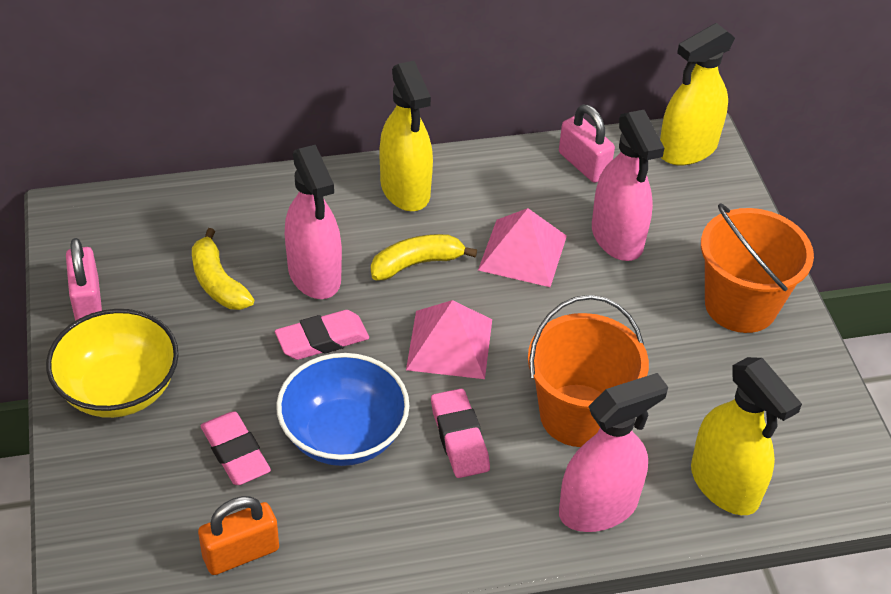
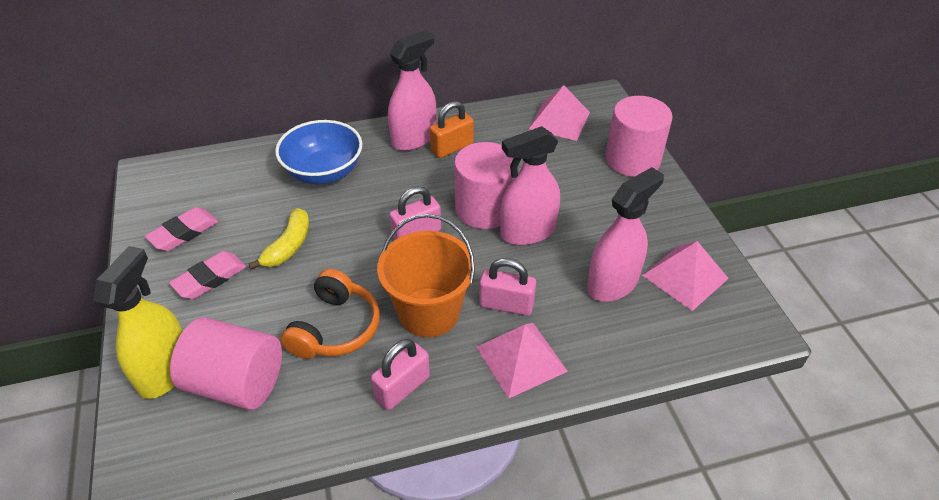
orange bucket: [528,295,649,447] [701,203,814,333] = 2 -> [377,214,475,337] = 1
orange headphones: none = 0 -> [281,269,380,359] = 1
pink cylinder: none = 0 -> [170,317,282,410] [454,142,514,229] [605,96,673,177] = 3
pink eraser: [201,411,271,485] [275,310,369,360] [431,389,490,478] = 3 -> [145,207,218,251] [169,251,246,299] = 2
pink padlock: [66,238,102,321] [559,105,615,183] = 2 -> [371,339,430,410] [389,186,441,240] [479,258,536,316] = 3
pink pyramid: [406,300,492,379] [478,208,567,287] = 2 -> [476,323,568,399] [529,85,590,141] [642,241,729,311] = 3
yellow banana: [192,228,254,310] [371,234,477,280] = 2 -> [248,208,309,270] = 1
yellow bowl: [46,309,179,418] = 1 -> none = 0
yellow spray bottle: [380,61,433,211] [660,23,735,165] [691,357,802,515] = 3 -> [93,246,183,399] = 1

